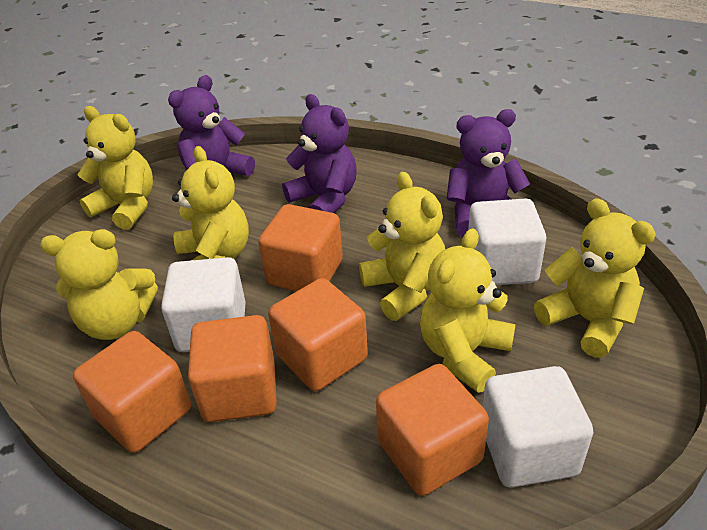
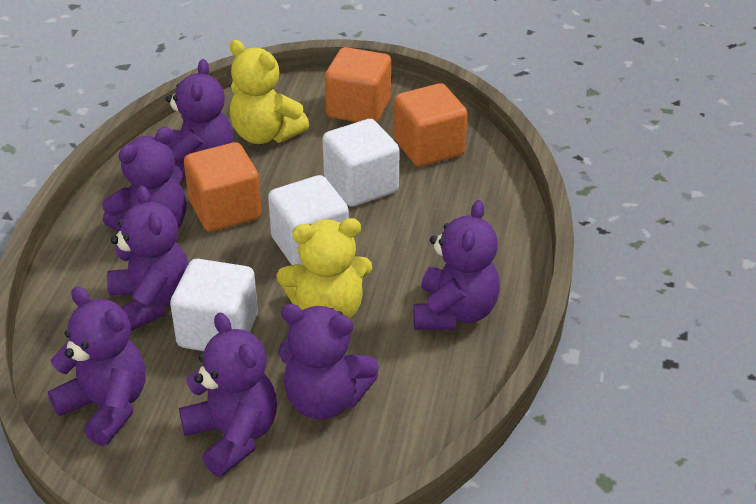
orange cube: [73,331,191,453] [188,315,277,422] [259,204,343,291] [268,278,368,391] [376,364,489,496] = 5 -> [184,142,262,232] [325,47,391,123] [394,83,468,167] = 3
purple teddy bear: [168,75,255,176] [282,94,357,213] [447,109,530,237] = 3 -> [48,286,146,446] [103,127,186,231] [107,186,189,331] [166,59,234,180] [179,313,277,477] [279,304,379,420] [414,200,500,330] = 7
yellow teddy bear: [40,229,158,340] [77,106,153,230] [172,146,249,261] [359,172,445,321] [420,228,516,393] [534,198,656,358] = 6 -> [230,40,309,144] [277,218,372,319] = 2

